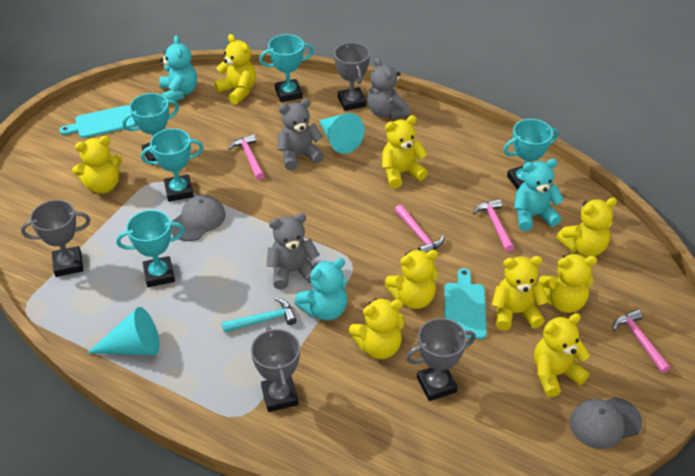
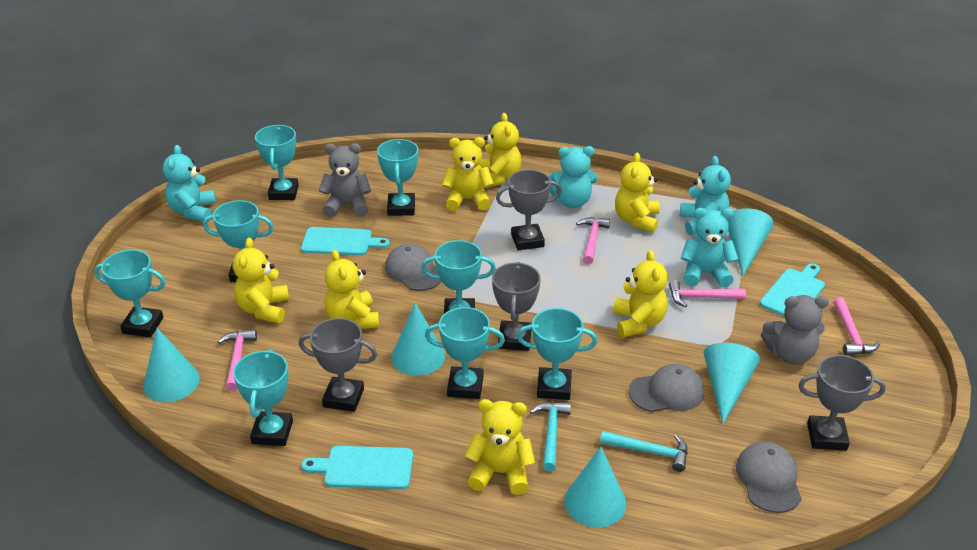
grey cap: [171,195,226,241] [570,397,643,449] = 2 -> [385,244,442,291] [629,363,704,412] [736,441,801,513] = 3
grey teddy bear: [266,213,320,289] [278,98,324,170] [367,57,410,119] = 3 -> [319,143,371,217] [761,295,829,365] = 2
turquoise cone: [87,307,159,355] [319,113,364,154] = 2 -> [143,328,200,402] [391,303,445,376] [564,447,626,528] [704,343,760,424] [728,208,774,276] = 5
turquoise cutting board: [59,105,136,138] [444,268,487,339] = 2 -> [301,227,390,256] [301,446,413,489] [760,263,825,317] = 3
turquoise hammer: [222,298,297,333] = 1 -> [530,402,571,471] [600,431,688,472] = 2
turquoise teddy bear: [159,35,197,104] [294,258,347,320] [514,159,564,231] = 3 -> [163,145,216,221] [548,146,598,208] [680,156,731,235] [681,208,738,287] = 4
turquoise trophy: [116,210,185,287] [122,93,179,161] [141,129,203,202] [259,34,314,102] [503,119,558,190] = 5 -> [94,250,165,337] [203,200,274,282] [233,349,293,446] [255,125,299,200] [377,139,418,216] [421,240,496,314] [425,307,505,399] [517,308,597,400] = 8
yellow teddy bear: [72,136,122,194] [214,34,256,105] [349,298,405,359] [382,115,428,188] [385,250,438,309] [492,256,548,331] [534,313,590,397] [538,254,597,313] [556,198,617,257] = 9 -> [233,238,289,323] [324,250,379,329] [442,137,494,211] [465,399,535,495] [479,113,521,187] [613,250,668,337] [615,153,660,232] = 7

